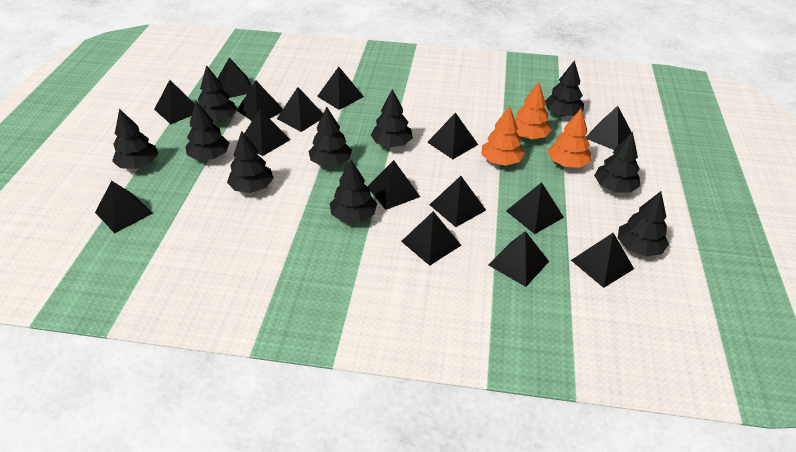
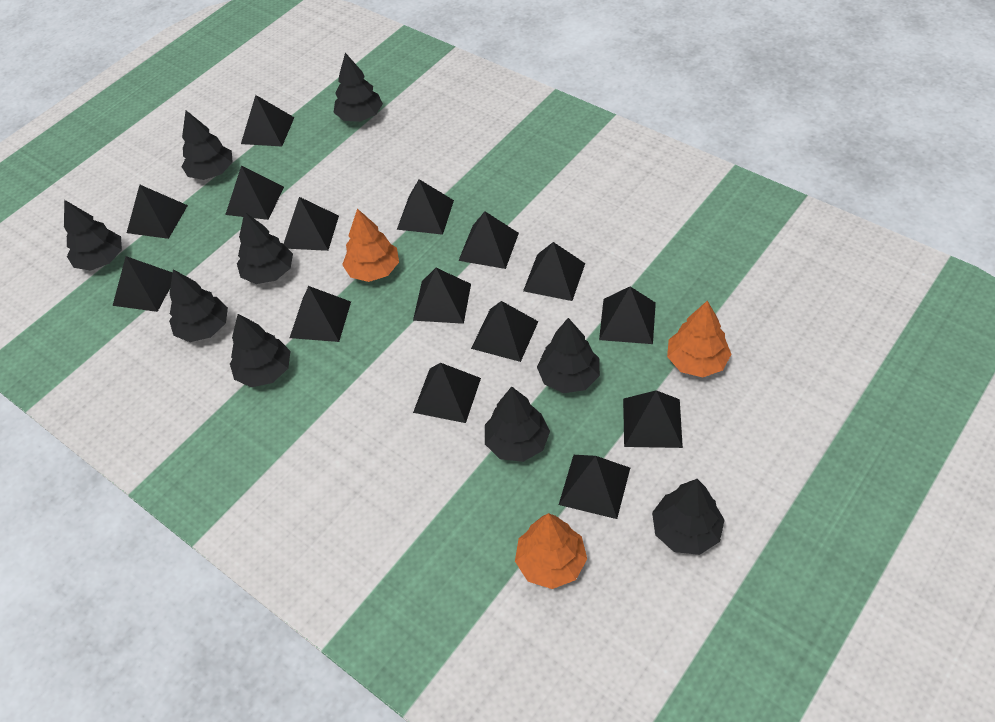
black tree: [112,109,158,169] [185,101,229,160] [198,65,237,122] [227,131,274,193] [308,107,352,166] [330,160,377,222] [371,89,413,147] [545,60,584,116] [594,132,641,193] [618,191,669,257] = 10 -> [64,200,122,271] [169,269,228,342] [182,110,233,180] [230,314,290,387] [237,212,293,284] [333,53,383,122] [485,386,550,462] [537,318,600,393] [652,479,724,555] = 9

